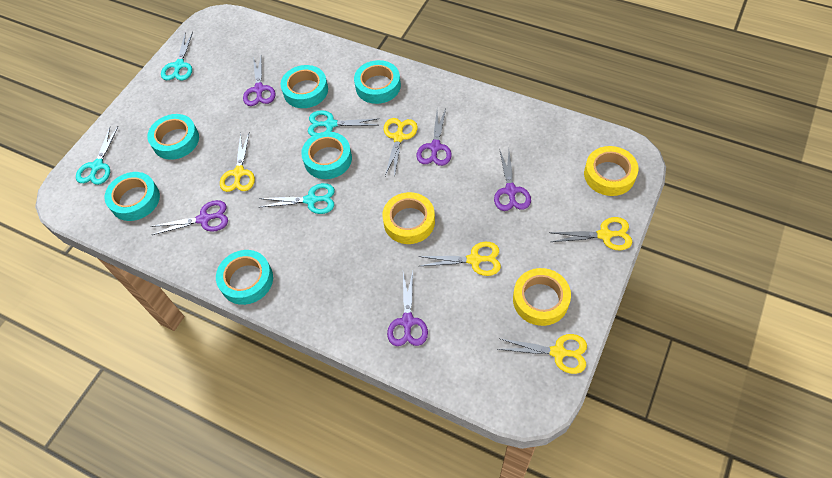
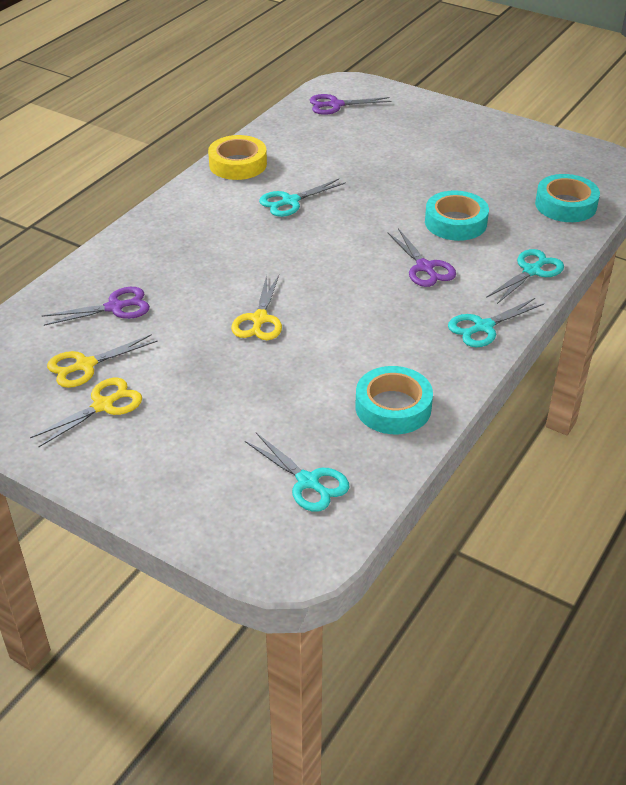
purple scissors: [151,200,228,235] [243,57,276,106] [387,271,428,346] [417,109,452,166] [494,149,531,211] = 5 -> [42,287,150,326] [309,94,392,115] [387,228,456,287] = 3
turquoise tape: [104,172,160,221] [147,114,199,160] [216,250,273,305] [281,65,328,108] [301,132,352,179] [354,60,401,104] = 6 -> [355,366,433,434] [425,190,489,241] [535,174,600,222] = 3
yellow scissors: [220,133,255,192] [384,118,418,178] [419,242,501,276] [498,334,587,374] [549,217,632,250] = 5 -> [30,378,142,447] [47,334,158,388] [231,275,282,340] = 3
yellow tape: [382,192,435,244] [513,268,571,326] [584,146,639,196] = 3 -> [208,135,267,180] = 1

